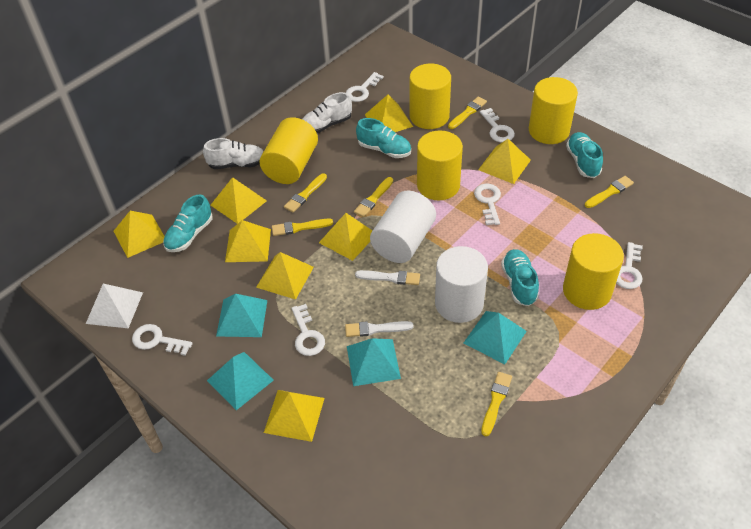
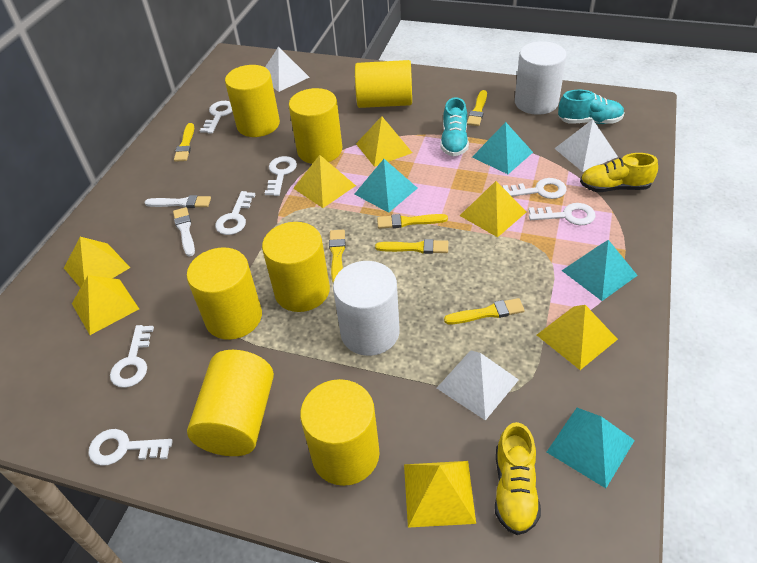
turquoise shoe: [163,194,213,252] [356,118,411,158] [501,249,539,306] [566,132,603,178] = 4 -> [440,97,469,156] [558,90,625,124] = 2
white key: [132,324,193,356] [291,304,325,356] [346,72,384,102] [474,184,501,225] [480,108,515,142] [616,242,643,289] = 6 -> [88,429,173,466] [110,325,154,388] [200,101,233,134] [215,191,255,235] [265,156,297,196] [503,178,567,199] [529,203,596,225] = 7
white pyramid: [86,284,143,328] = 1 -> [265,46,310,92] [437,350,519,421] [554,119,618,172] = 3
white shoe: [203,138,264,169] [302,92,352,133] = 2 -> none = 0
yellow cylinder: [260,117,318,184] [410,64,451,129] [417,130,463,200] [529,77,578,144] [563,233,624,310] = 5 -> [187,247,262,340] [187,350,274,456] [225,65,280,137] [262,222,330,312] [289,88,342,164] [300,379,380,486] [355,60,412,108] = 7
yellow pyramid: [114,211,164,258] [211,177,267,224] [225,220,271,262] [256,252,314,300] [264,390,324,442] [319,213,372,261] [365,95,413,132] [478,139,531,184] = 8 -> [64,237,130,288] [72,275,139,335] [293,155,356,208] [356,116,412,167] [404,461,476,528] [460,181,526,237] [537,305,618,370] = 7
yellow shoe: none = 0 -> [495,422,541,535] [580,153,658,192] = 2

